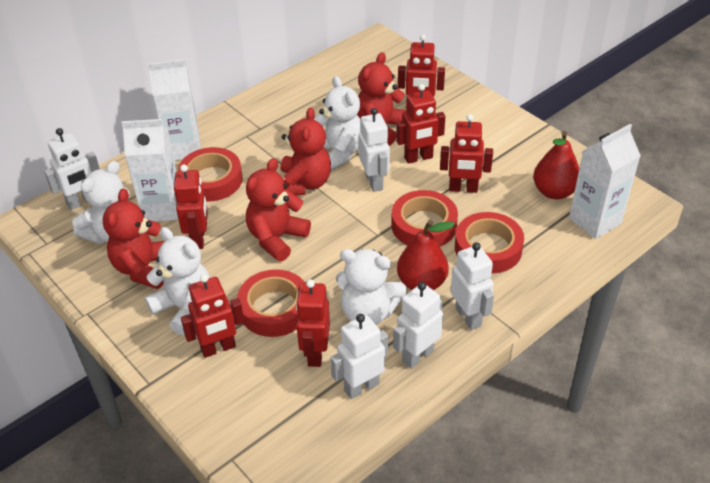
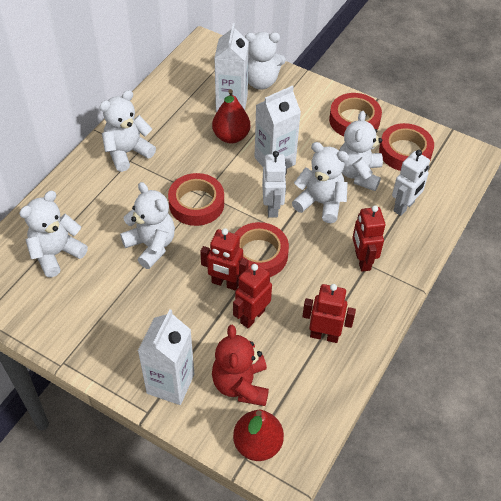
red robot: [174,164,208,249] [181,274,244,358] [296,279,330,367] [396,84,445,164] [398,34,445,97] [440,114,493,193] = 6 -> [200,228,249,291] [233,263,272,328] [302,284,356,343] [352,205,385,272] = 4
red teddy bear: [103,188,164,289] [246,158,311,262] [281,107,331,196] [357,52,407,146] = 4 -> [212,325,269,406] = 1
white robot: [44,128,100,210] [330,314,388,399] [359,108,390,192] [393,282,443,369] [451,242,494,330] = 5 -> [262,151,287,218] [392,150,430,216] = 2
white teddy bear: [72,161,129,244] [145,227,210,335] [314,76,361,170] [336,249,407,325] = 4 -> [19,191,88,277] [99,90,156,172] [120,182,175,269] [245,32,286,90] [292,142,349,223] [339,111,383,191] = 6

